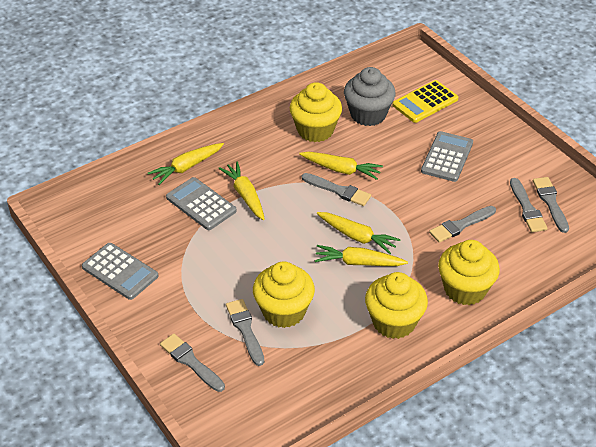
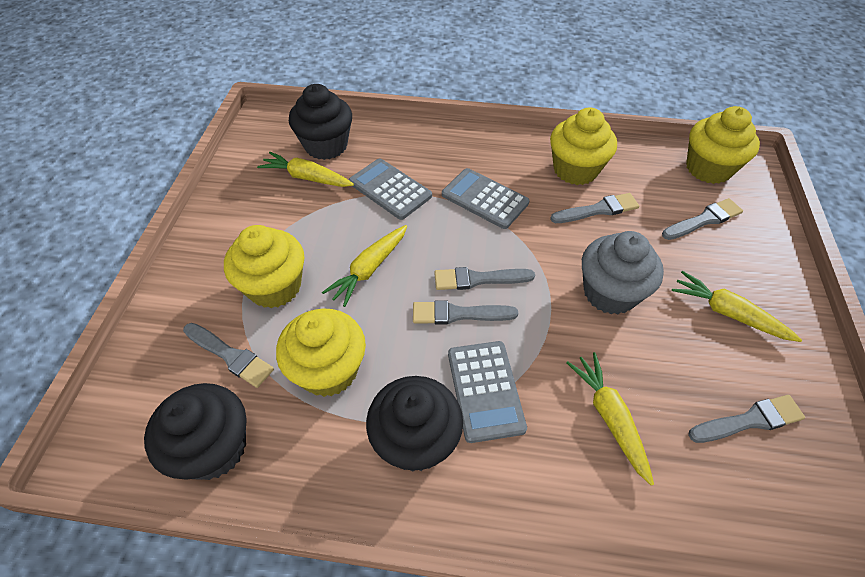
black cupcake: none = 0 -> [144,383,247,480] [289,84,352,160] [366,376,463,472] = 3
yellow calculator: [392,80,458,123] = 1 -> none = 0
yellow carrot: [148,143,224,185] [218,161,265,220] [299,152,383,180] [315,245,408,266] [317,212,401,254] = 5 -> [257,152,354,187] [322,225,407,307] [566,352,654,486] [672,271,802,342] = 4

